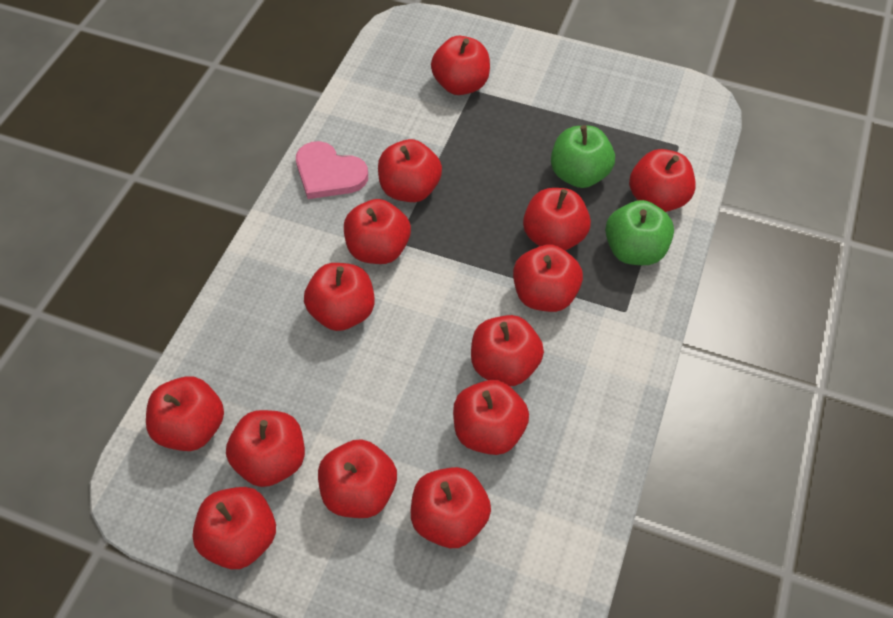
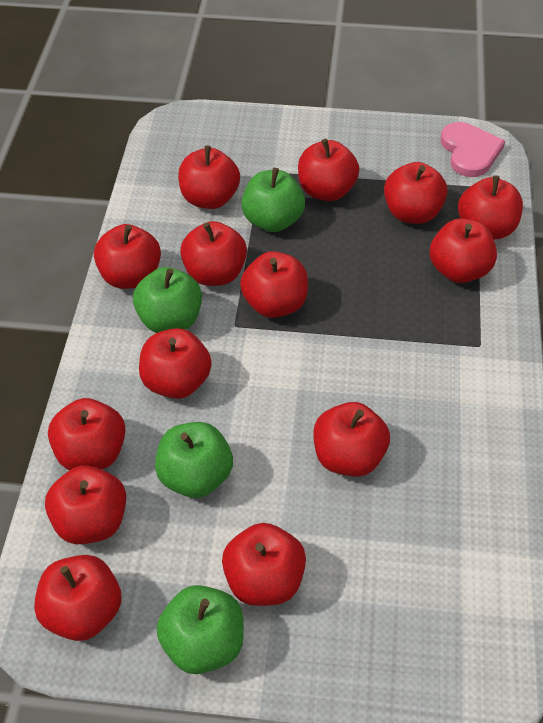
green apple: [551,125,615,188] [605,200,674,265] = 2 -> [133,267,202,333] [155,422,233,498] [157,585,244,674] [241,168,305,232] = 4

